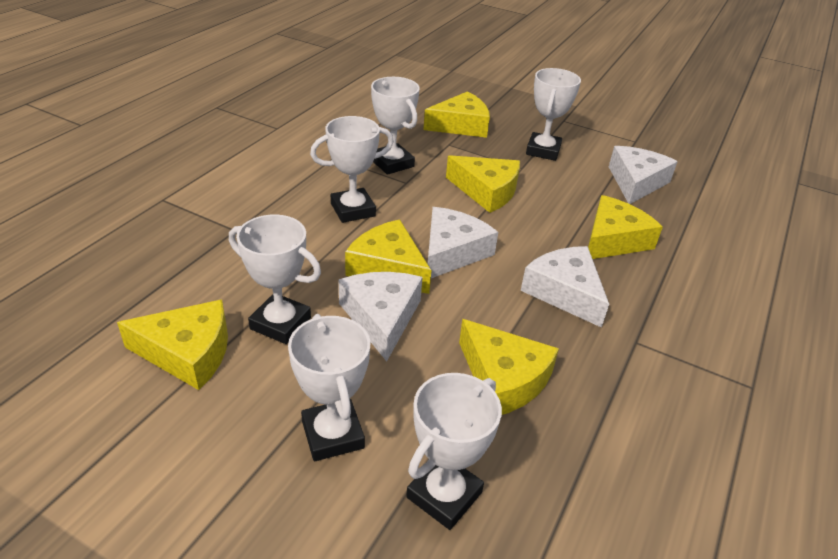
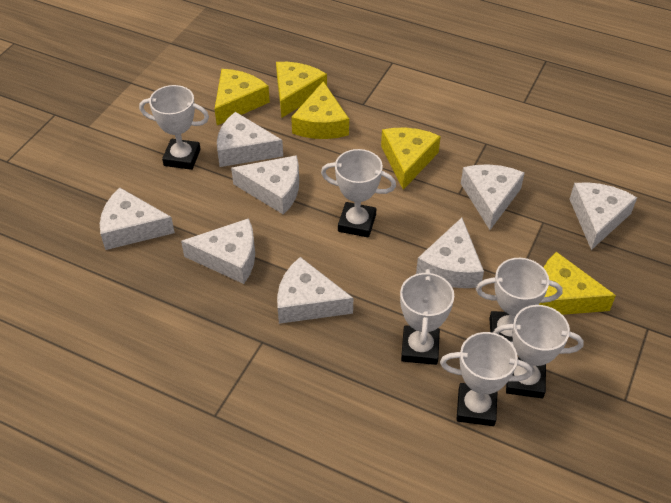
white cheese: [339,272,423,362] [428,207,498,278] [521,246,609,328] [609,146,678,204] = 4 -> [100,188,175,250] [181,218,255,284] [217,112,283,167] [231,155,299,215] [277,257,353,324] [416,218,484,288] [461,164,525,230] [570,182,637,250] = 8
yellow cheese: [117,300,228,390] [345,220,431,294] [423,91,490,138] [446,155,520,213] [459,319,559,415] [588,195,663,259] = 6 -> [215,69,270,125] [276,62,327,117] [291,81,349,139] [381,128,441,190] [539,252,616,315] = 5

